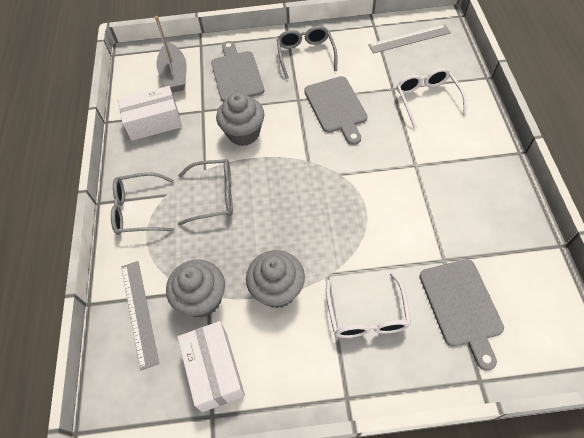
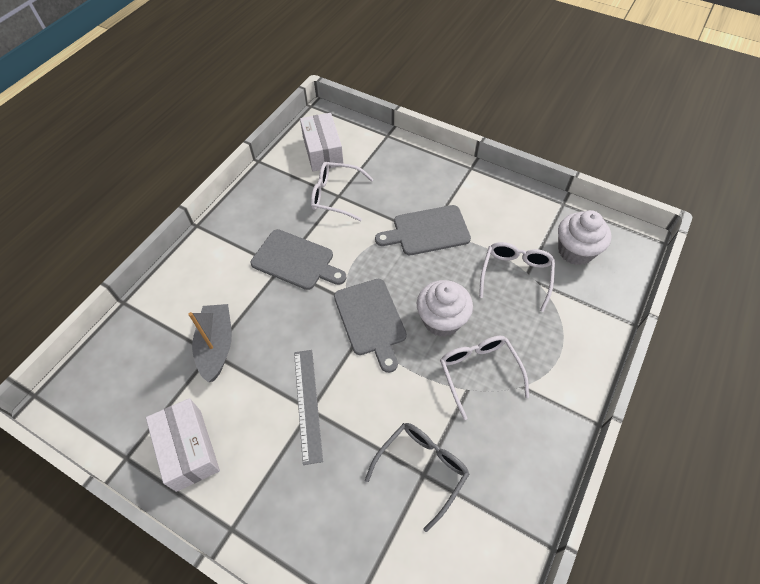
grey cupcake: [166,259,225,318] [216,93,265,146] [246,250,305,308] = 3 -> none = 0
grey glasses: [111,172,174,235] [178,159,233,226] [277,26,338,79] = 3 -> [365,423,469,532] = 1
grey ruler: [121,261,159,371] [368,24,451,54] = 2 -> [294,350,323,465] = 1
white cupcake: none = 0 -> [417,280,473,337] [558,210,611,265] = 2
white glasses: [326,273,411,338] [397,68,467,129] = 2 -> [311,162,374,221] [440,336,529,420] [479,242,555,312] = 3

